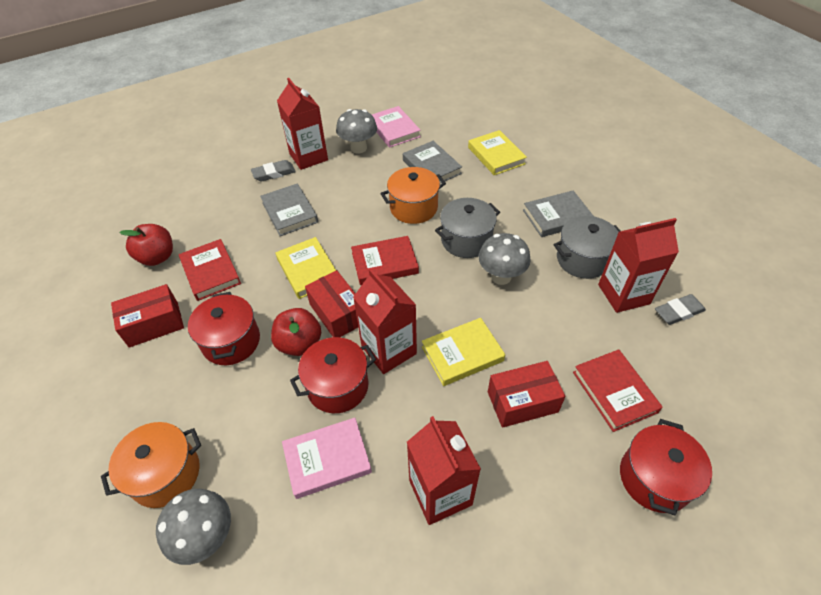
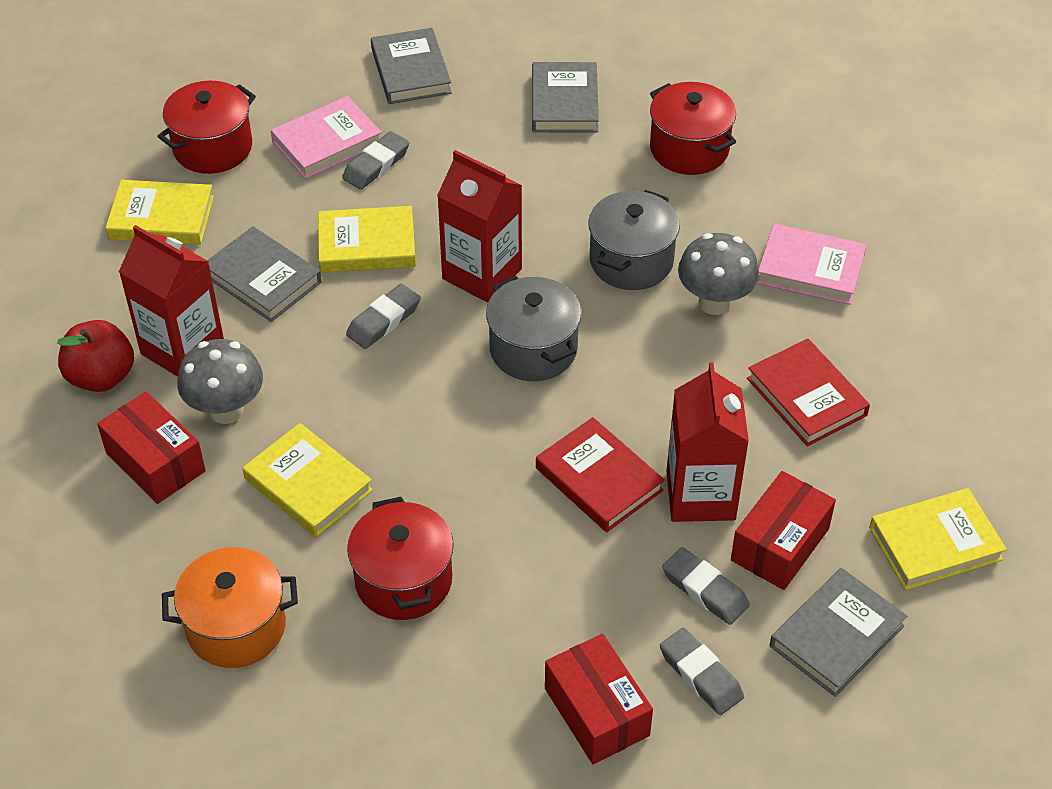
grey book: [260,184,318,236] [403,141,462,183] [523,191,593,237] = 3 -> [207,226,322,322] [371,28,452,104] [532,62,599,132] [770,568,907,697] = 4
grey eraser: [251,160,296,182] [655,294,706,325] = 2 -> [342,131,409,190] [346,284,421,349] [660,628,744,715] [662,547,750,625] = 4
grey mushroom: [156,489,231,565] [336,109,377,153] [479,233,531,285] = 3 -> [177,339,263,424] [678,233,759,315] = 2
orange pot: [101,422,201,508] [380,167,446,224] = 2 -> [162,547,298,668] = 1
red apple: [119,224,173,266] [271,308,321,356] = 2 -> [57,320,134,392] = 1
red book: [179,239,241,301] [351,236,419,285] [573,349,663,432] = 3 -> [536,417,665,532] [747,339,870,446] = 2
red carton: [277,78,328,170] [353,269,417,374] [407,416,481,525] [598,218,679,313] = 4 -> [119,225,224,377] [437,150,522,303] [666,363,749,522] = 3
yellow book: [276,237,336,299] [422,318,505,386] [468,130,527,175] = 3 -> [105,180,214,245] [243,423,373,537] [318,206,416,273] [869,488,1007,590] = 4

